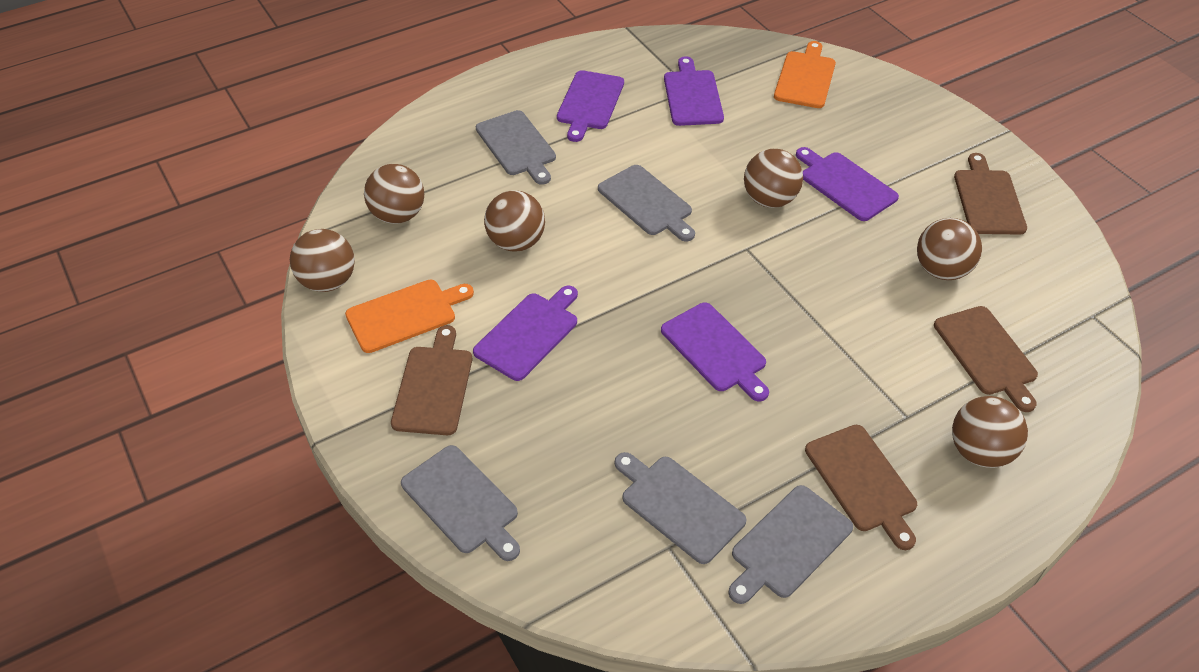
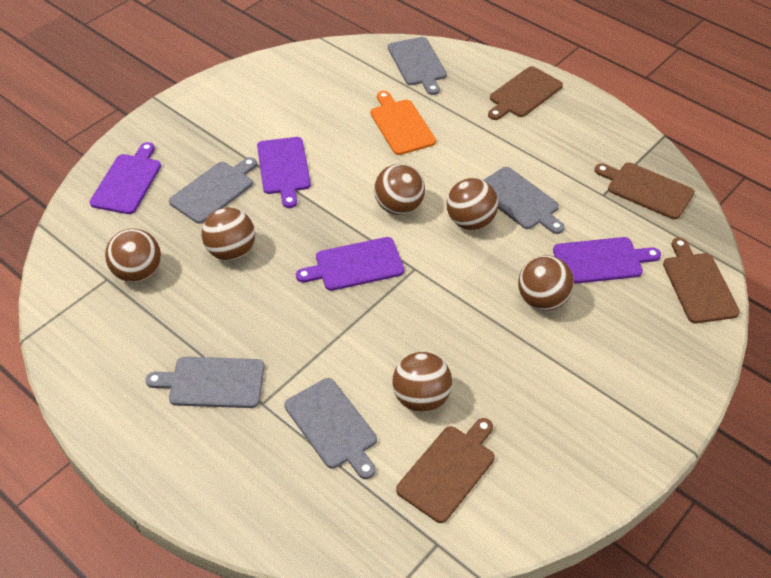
orange cutting board: [345,280,474,353] [774,41,836,108] = 2 -> [370,91,436,155] = 1
purple cutting board: [473,286,578,381] [557,70,624,142] [661,303,769,401] [664,56,724,126] [796,147,899,221] = 5 -> [90,142,161,214] [257,137,311,208] [296,237,404,291] [553,237,661,284] = 4

